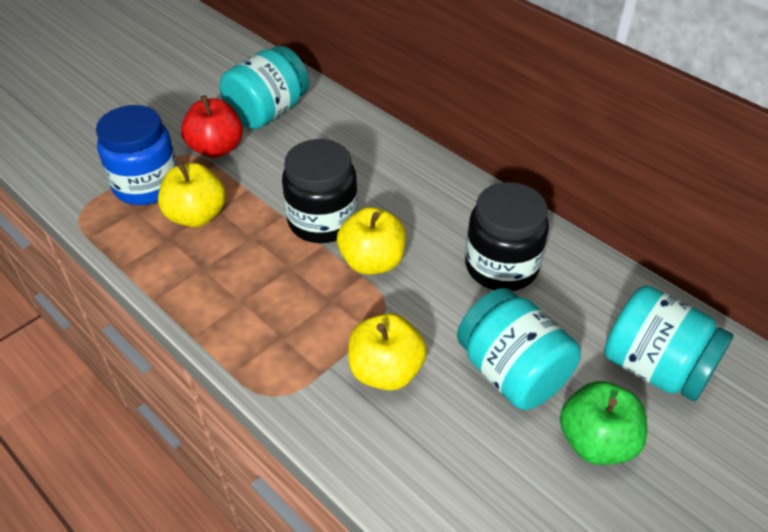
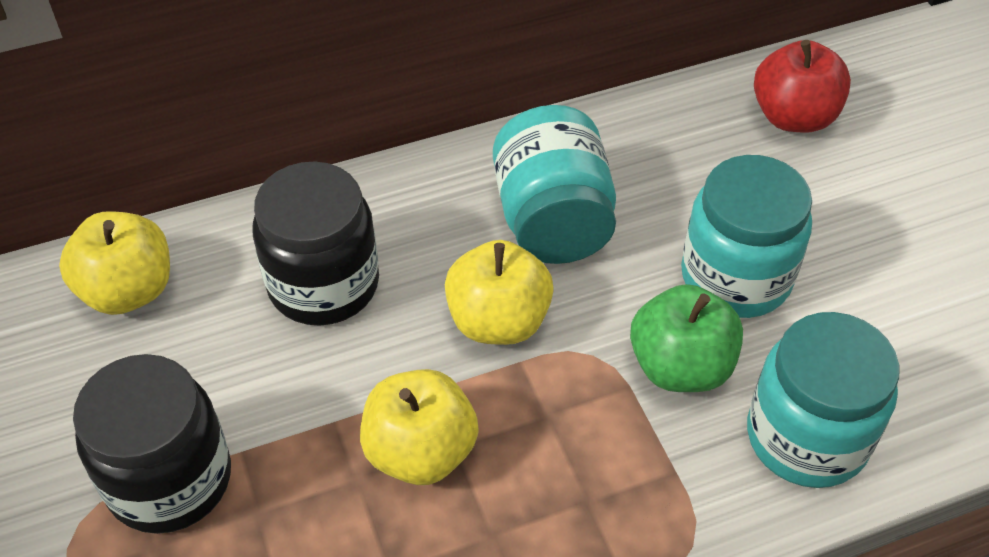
blue jar: [96,105,177,205] = 1 -> none = 0

